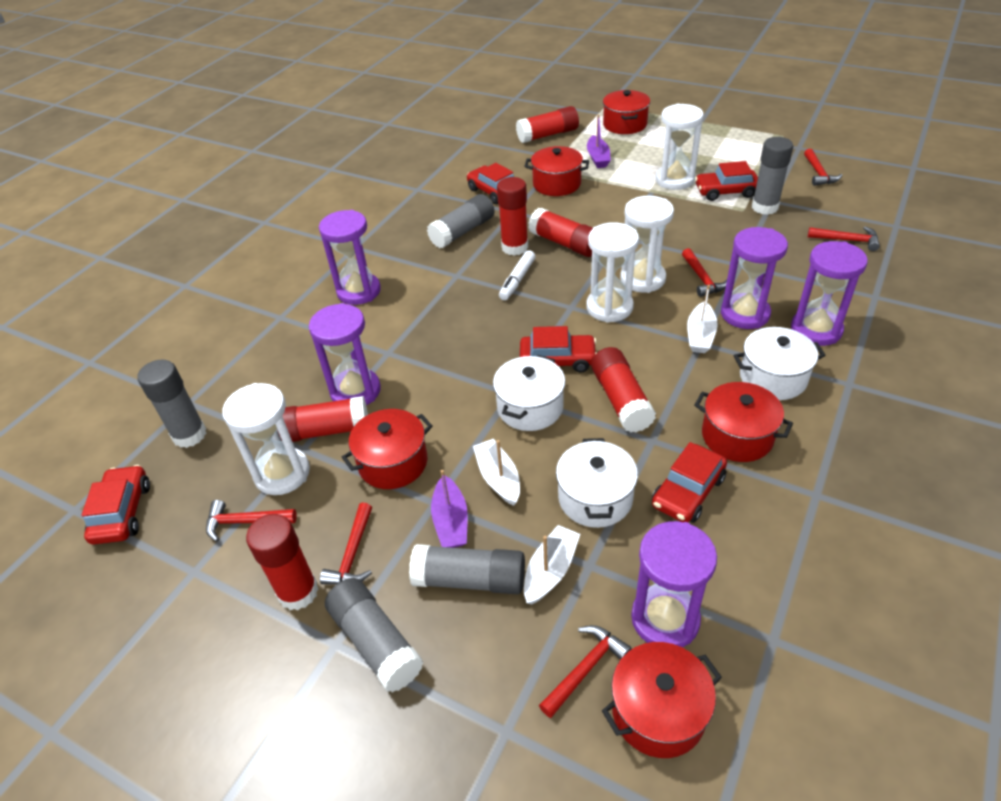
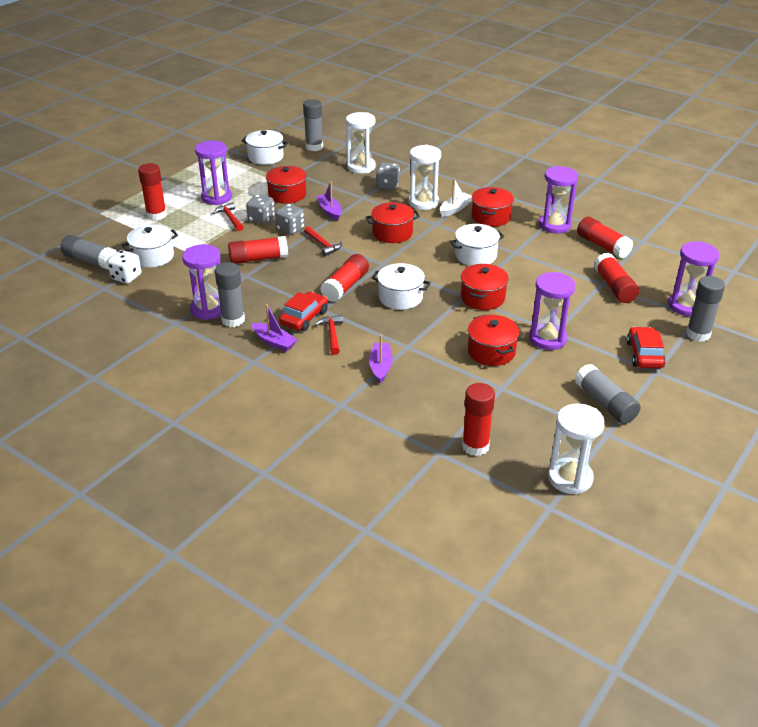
grey dice: none = 0 -> [246,194,275,224] [275,204,305,235] [376,163,400,190] = 3
purple boat: [431,470,468,548] [587,114,611,168] = 2 -> [252,304,297,352] [316,181,342,221] [369,334,393,383] = 3
red car: [82,465,150,545] [467,163,514,204] [520,326,597,373] [652,442,727,523] [695,161,758,201] = 5 -> [279,291,328,331] [626,327,666,368] = 2
red hammer: [206,500,297,542] [320,503,372,584] [539,625,632,718] [682,248,727,297] [804,149,843,186] [808,226,880,251] = 6 -> [213,202,243,231] [304,227,342,256] [315,315,343,355] = 3
white boat: [473,439,520,506] [524,525,580,604] [687,285,718,353] = 3 -> [440,179,472,217] = 1
white dice: none = 0 -> [107,250,142,284] = 1
white hourglass: [222,383,310,495] [586,222,639,323] [620,196,674,293] [655,103,704,190] = 4 -> [346,112,376,174] [409,145,441,210] [548,404,605,495] = 3
white marker: [499,250,535,300] = 1 -> none = 0
white pot: [493,355,565,431] [556,438,638,528] [734,327,826,400] = 3 -> [122,225,178,268] [241,130,288,165] [372,263,431,310] [450,224,504,266] = 4

